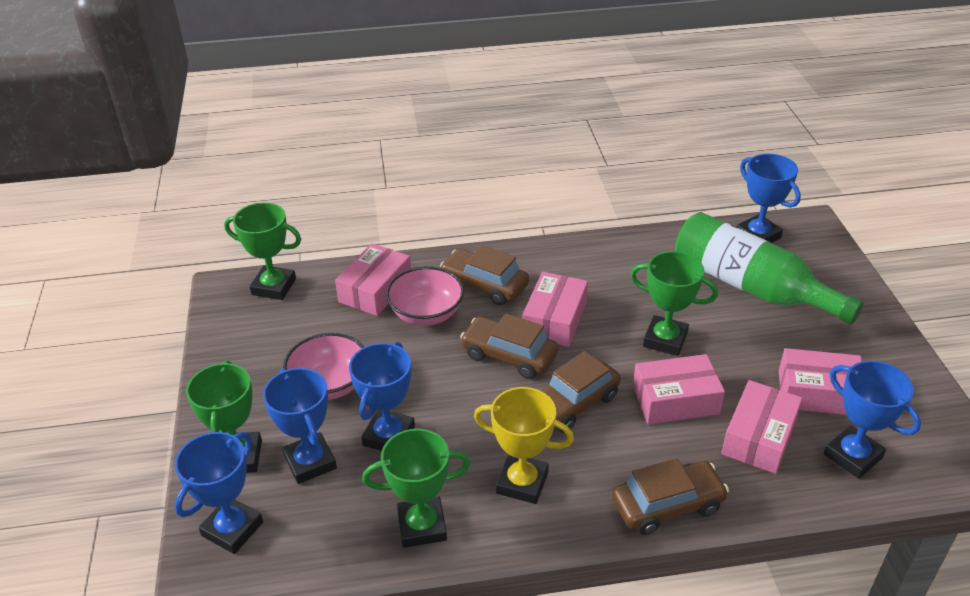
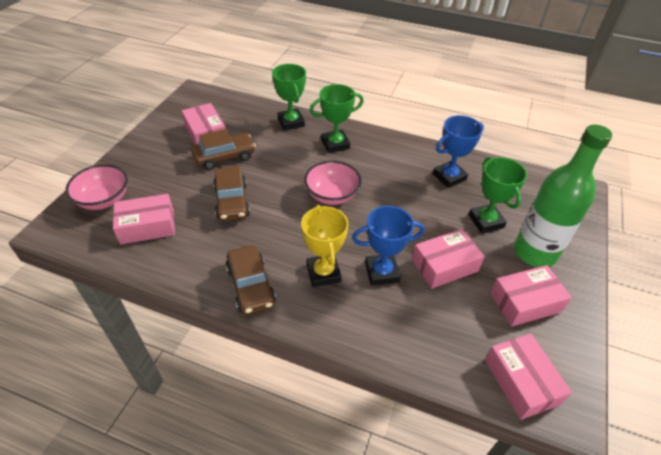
blue trophy: [175,432,263,554] [263,368,337,484] [349,342,415,451] [736,154,801,243] [824,361,921,479] = 5 -> [352,206,424,285] [433,115,484,188] = 2
brown car: [440,245,529,305] [460,313,559,379] [540,351,621,433] [612,458,729,535] = 4 -> [191,129,256,170] [213,166,250,221] [226,245,276,315] = 3
green trophy: [186,361,262,473] [224,202,301,300] [362,429,470,548] [630,251,718,356] = 4 -> [272,64,306,131] [310,84,364,153] [469,157,527,233] = 3

